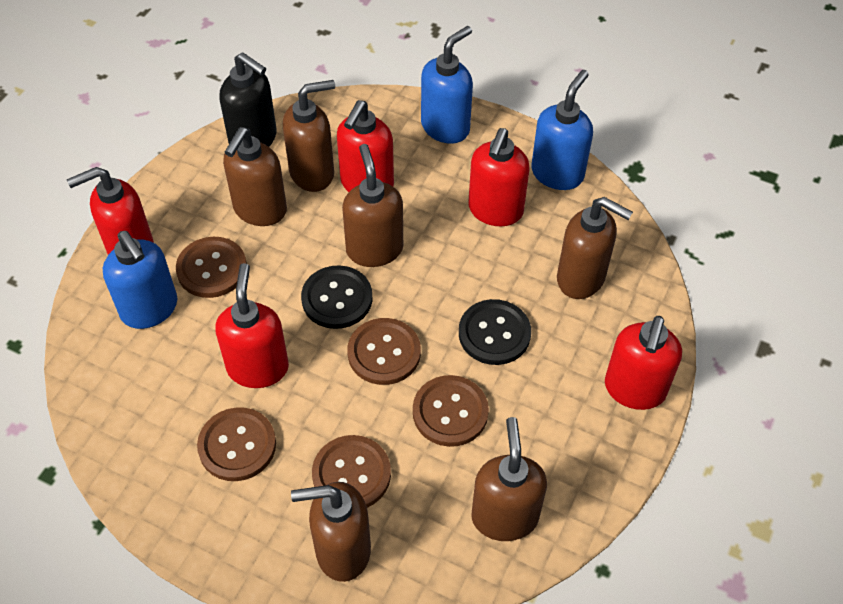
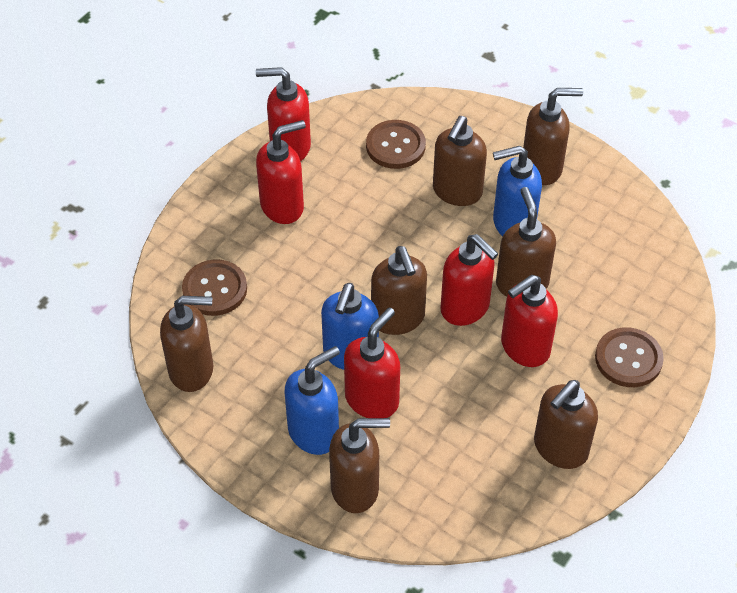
black button: [301,265,373,329] [459,299,531,365] = 2 -> none = 0
black soap dispenser: [219,52,277,147] = 1 -> none = 0
brown button: [176,237,247,298] [197,407,276,481] [312,435,391,508] [347,318,421,385] [413,375,489,447] = 5 -> [182,259,247,316] [366,120,426,169] [595,327,664,387] = 3
brown soap dispenser: [223,127,287,226] [283,80,335,192] [291,482,371,582] [342,144,403,267] [471,417,547,541] [557,197,633,299] = 6 -> [160,296,213,392] [329,418,390,513] [371,246,427,335] [433,116,487,206] [496,187,556,297] [523,88,583,185] [534,380,598,469] = 7

